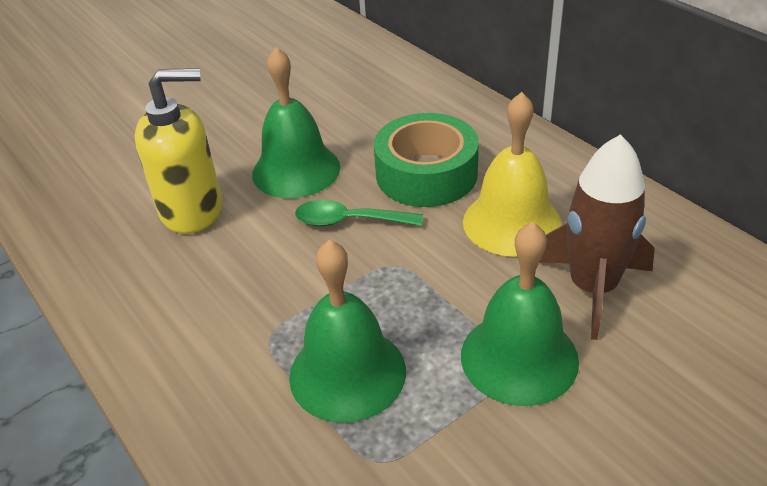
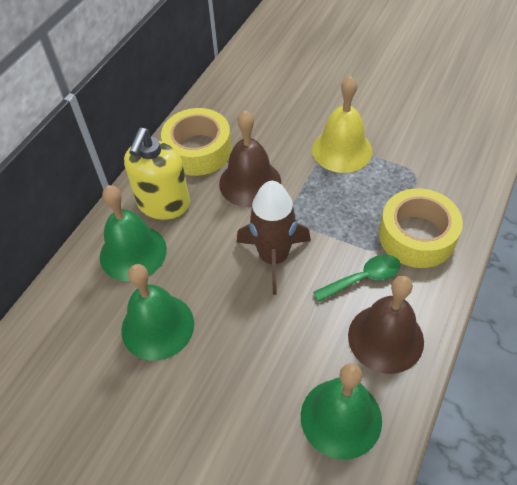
brown bell: none = 0 -> [219,110,281,207] [348,276,424,374] = 2
green tape: [374,113,479,207] = 1 -> none = 0
yellow tape: none = 0 -> [161,108,232,176] [379,188,463,268] = 2

